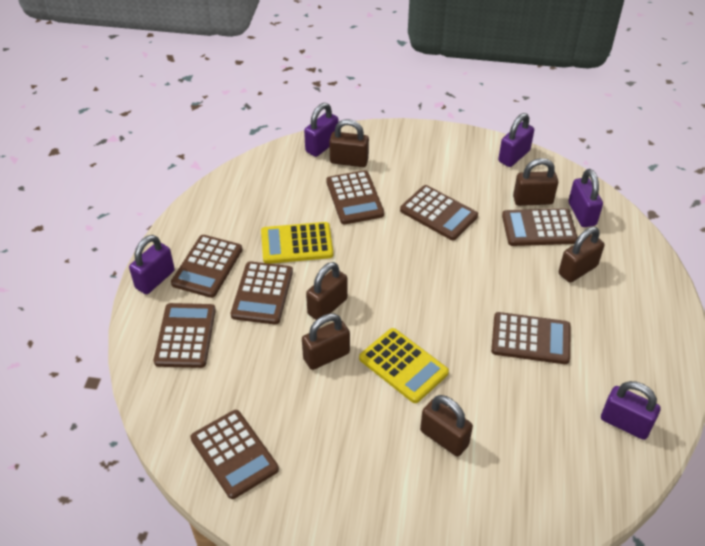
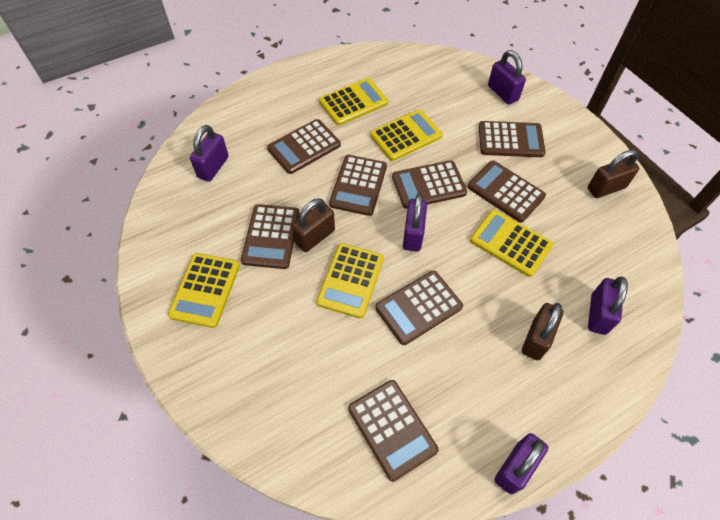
brown padlock: [302,313,350,370] [306,262,348,320] [329,119,369,167] [420,395,473,456] [513,158,558,206] [559,227,604,283] = 6 -> [292,198,335,252] [522,303,563,360] [588,150,639,198] = 3
yellow calculator: [261,222,333,264] [359,328,449,403] = 2 -> [168,253,240,328] [316,243,384,319] [319,78,388,126] [370,110,443,161] [470,210,553,277] = 5

